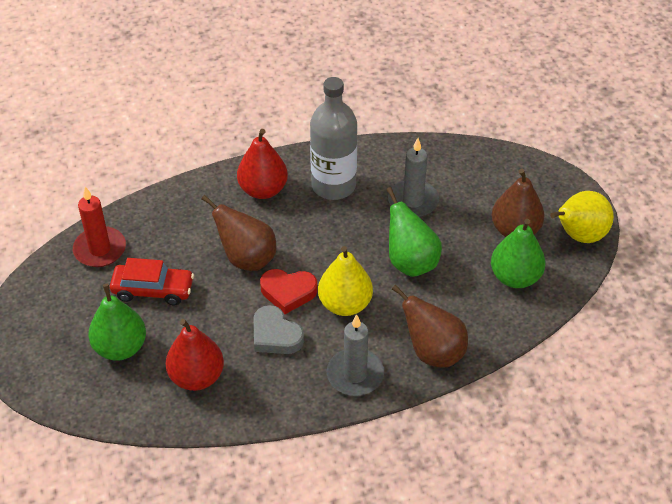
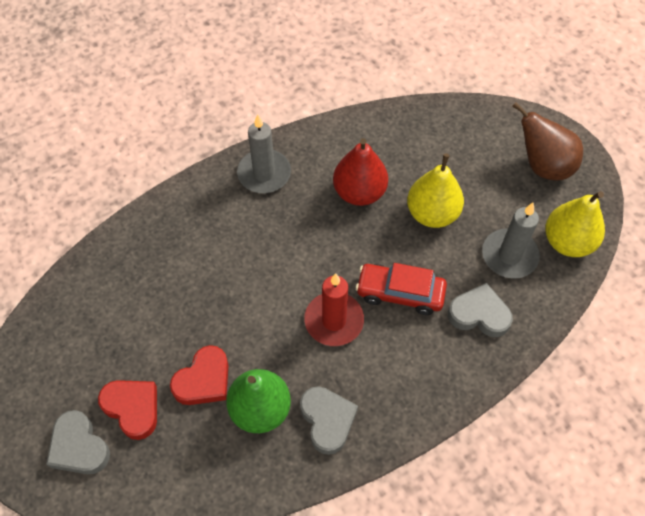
brown pear: [201,195,276,271] [392,285,468,367] [492,169,544,237] = 3 -> [512,102,583,181] = 1
green pear: [88,284,146,361] [386,187,442,277] [491,219,546,288] = 3 -> [226,369,291,433] = 1
grey bottle: [310,77,357,200] = 1 -> none = 0
grey heart: [254,305,304,354] = 1 -> [46,410,110,474] [300,386,358,455] [448,283,513,337] = 3
red heart: [260,269,318,314] = 1 -> [98,380,157,440] [170,345,228,405] = 2
red pear: [165,319,224,391] [237,129,288,199] = 2 -> [333,138,388,206] = 1

